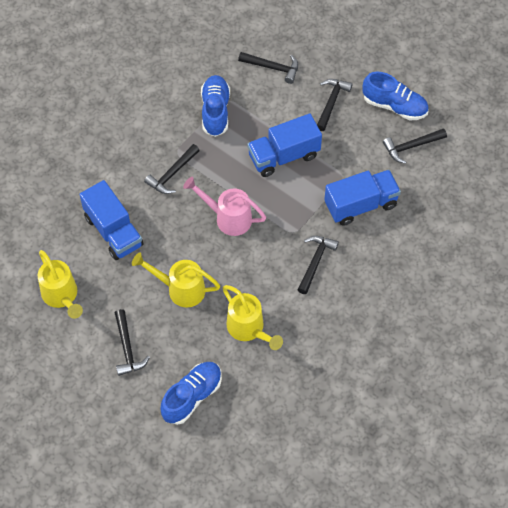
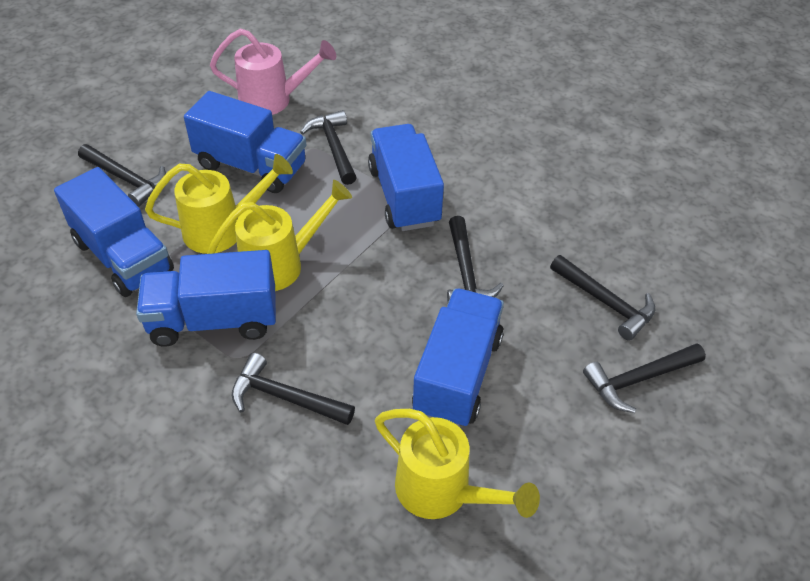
blue shoe: [160,362,222,425] [201,75,230,137] [363,72,429,120] = 3 -> none = 0
blue truck: [79,180,144,260] [247,114,322,177] [324,170,401,226] = 3 -> [54,167,174,297] [136,250,276,347] [184,91,306,193] [368,124,444,231] [412,288,504,427] = 5

